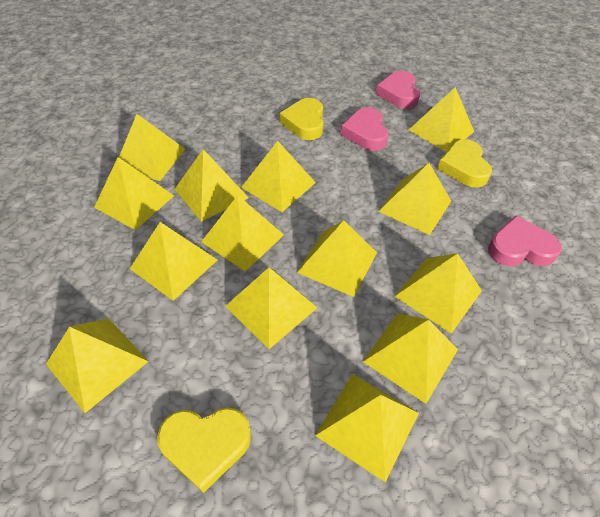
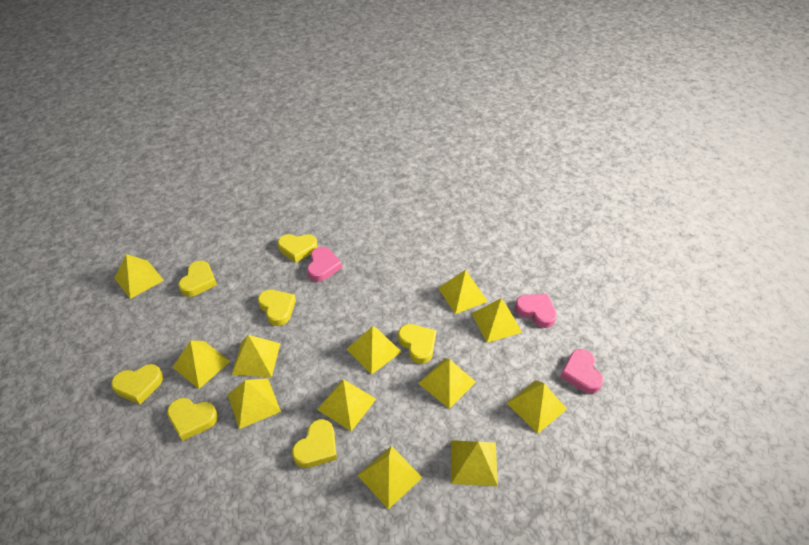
yellow heart: [157,407,251,493] [280,98,324,140] [437,139,492,188] = 3 -> [111,364,163,405] [167,398,218,441] [178,261,217,297] [258,290,296,326] [278,234,318,263] [292,419,337,468] [398,324,436,364] = 7
yellow pyramid: [46,318,149,413] [94,157,174,230] [119,114,185,181] [130,222,217,301] [175,149,249,221] [201,195,284,272] [225,267,317,349] [241,141,316,212] [297,220,377,297] [315,374,419,482] [363,313,458,404] [378,163,451,235] [394,253,482,334] [409,87,474,152] = 14 -> [114,254,164,299] [172,340,230,389] [228,378,281,429] [232,335,280,377] [317,379,376,431] [346,326,402,375] [357,446,423,509] [418,358,476,409] [438,270,488,314] [451,440,498,486] [471,298,522,343] [507,380,567,434] = 12

